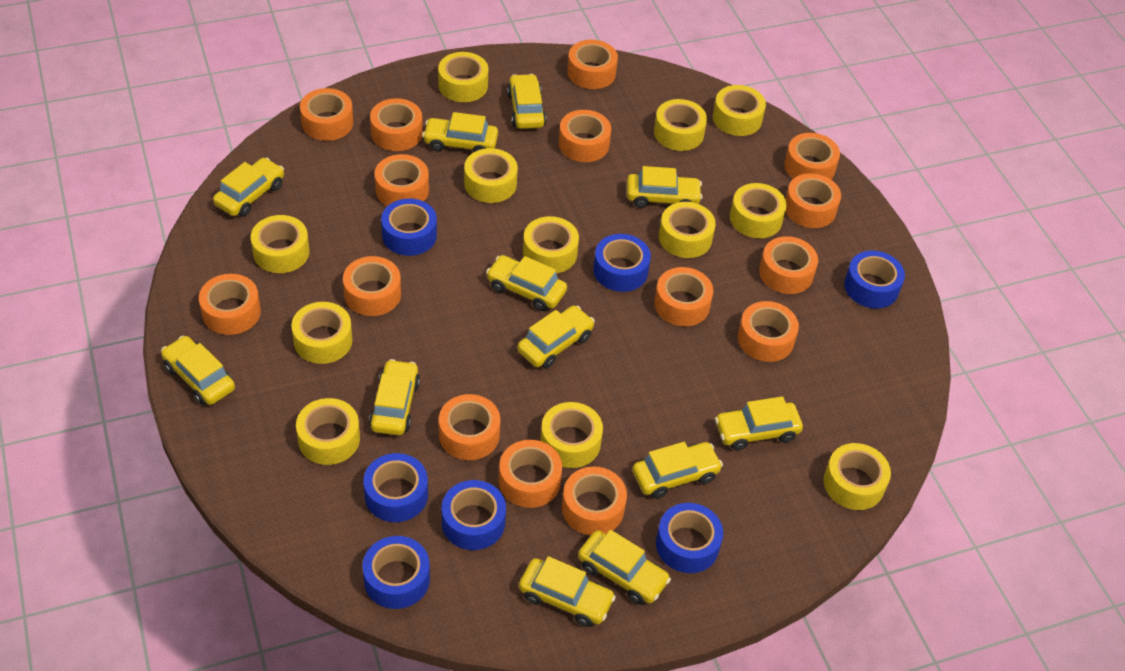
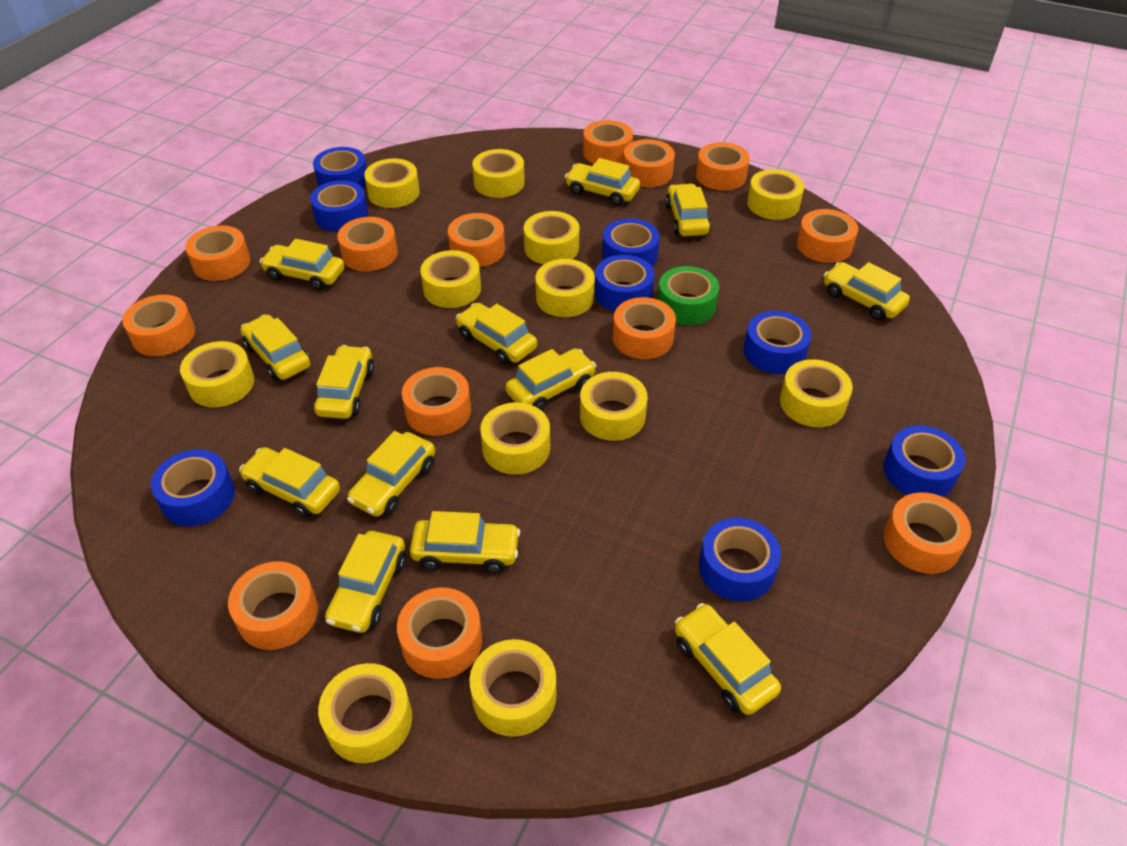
blue tape: [362,536,430,609] [363,453,428,522] [381,199,437,256] [442,480,506,550] [593,234,651,292] [656,503,723,573] [844,251,905,309] = 7 -> [151,449,235,526] [310,180,368,232] [313,147,367,188] [595,255,654,312] [602,218,660,267] [699,518,781,602] [744,311,811,374] [884,425,965,497] = 8
green tape: none = 0 -> [658,266,719,325] = 1
orange tape: [199,274,261,335] [300,88,353,141] [343,256,401,316] [370,98,423,151] [375,154,429,206] [439,394,500,460] [499,440,562,508] [559,110,611,162] [562,466,627,535] [567,40,618,89] [654,267,713,326] [738,301,799,362] [759,236,818,294] [784,133,840,179] [785,173,841,228] = 15 -> [122,295,195,356] [185,226,250,281] [228,561,318,650] [337,217,398,271] [397,587,482,679] [402,367,471,436] [448,213,505,267] [583,120,633,164] [613,297,676,359] [623,139,675,187] [696,142,750,191] [797,209,858,263] [884,492,971,574] = 13
yellow car: [161,336,235,405] [213,158,284,217] [369,359,420,435] [422,112,498,153] [486,255,567,311] [507,74,546,129] [517,306,595,369] [519,556,616,627] [578,530,671,604] [627,166,702,208] [632,442,723,499] [715,396,803,450] = 12 -> [239,447,340,518] [241,314,311,381] [260,239,345,290] [314,345,374,419] [325,531,406,633] [347,431,435,517] [410,511,520,573] [456,303,537,365] [505,348,596,411] [565,158,640,206] [665,184,711,236] [675,603,781,715] [824,262,910,321] = 13

